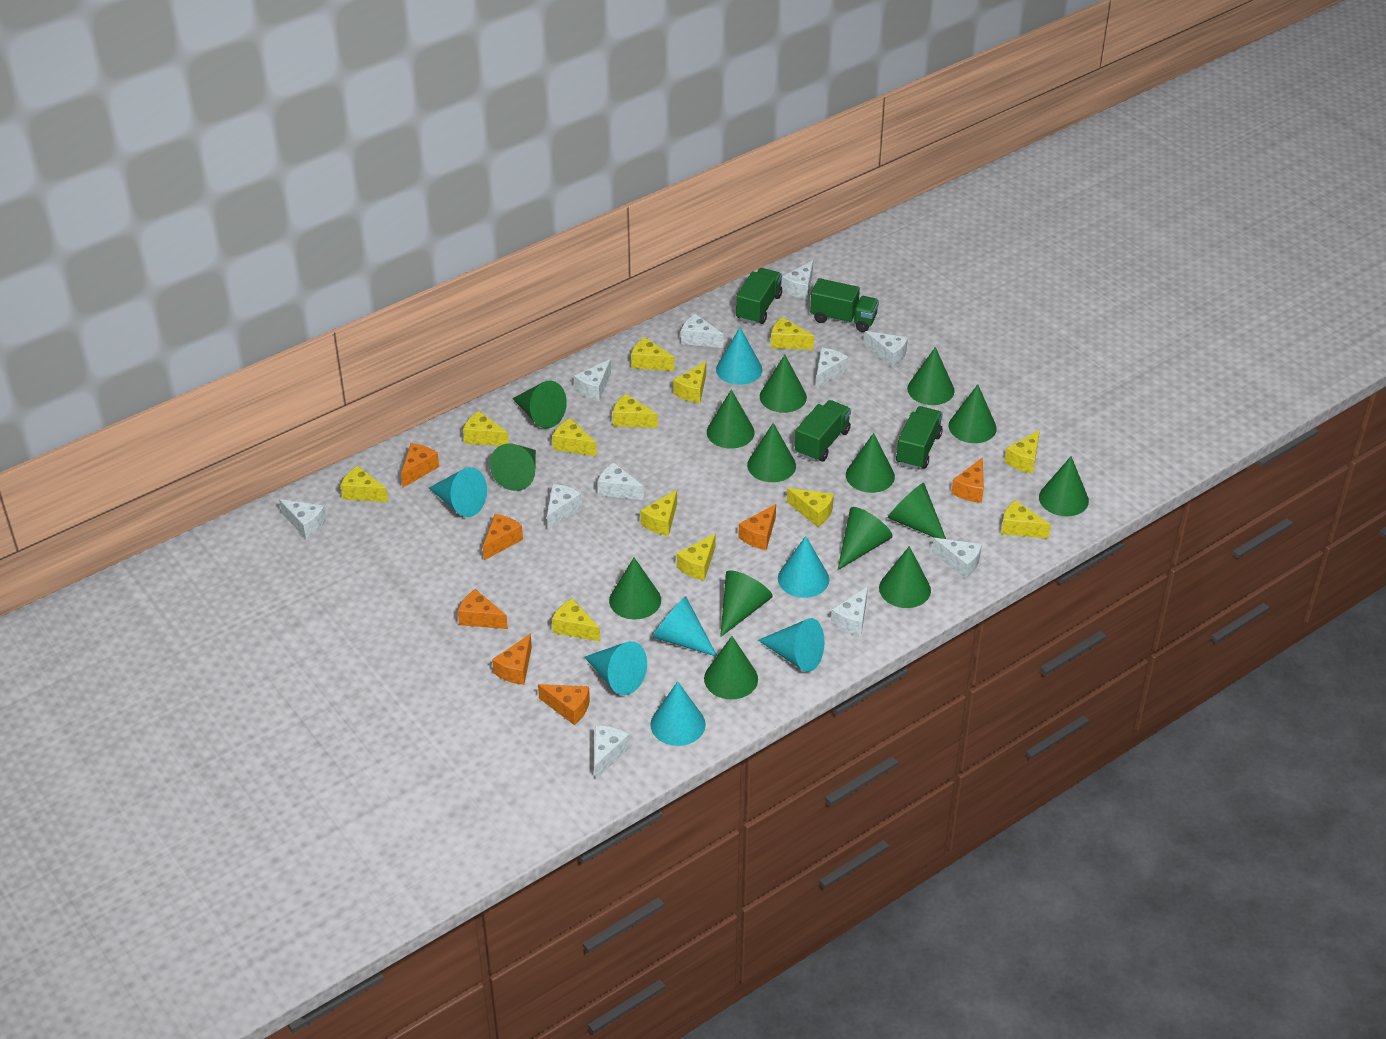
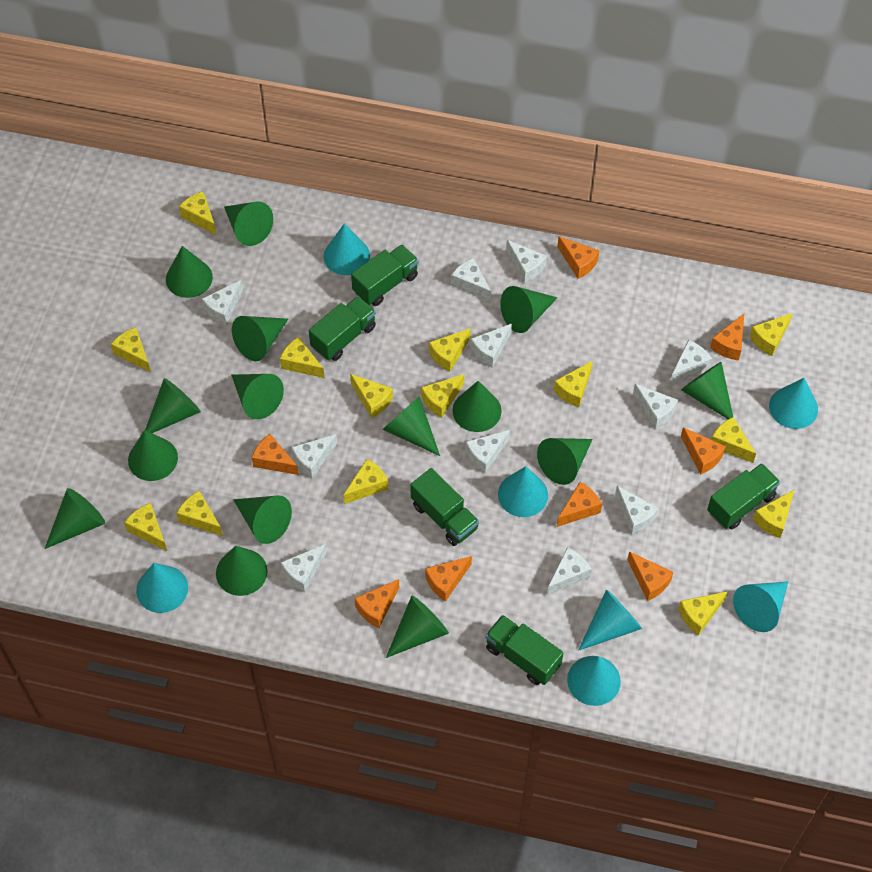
green truck: [736,268,782,324] [795,400,851,462] [810,278,879,332] [896,406,943,469] = 4 -> [309,296,376,361] [351,245,419,306] [410,468,479,546] [485,615,563,685] [707,463,780,529] = 5
orange cheese: [401,443,439,488] [458,589,508,629] [483,514,523,560] [492,633,532,685] [538,684,590,725] [738,504,776,550] [951,457,984,503] = 7 -> [252,434,299,475] [354,579,399,628] [425,556,472,602] [557,236,599,279] [557,482,602,527] [627,551,674,601] [681,427,726,475] [710,314,744,361] = 8
yellow cheese: [340,466,388,502] [463,411,509,446] [552,418,597,456] [552,598,600,642] [613,394,658,428] [631,337,675,371] [640,490,677,536] [673,361,706,403] [677,533,716,580] [771,317,814,350] [787,488,834,527] [1001,500,1051,539] [1004,430,1040,474] = 13 -> [111,327,151,373] [124,503,167,551] [177,491,223,536] [179,191,217,235] [280,337,324,378] [343,459,388,504] [350,374,393,418] [421,374,464,418] [429,328,471,372] [554,361,593,407] [678,591,728,635] [711,417,756,463] [749,313,793,356] [753,489,795,538] = 14

